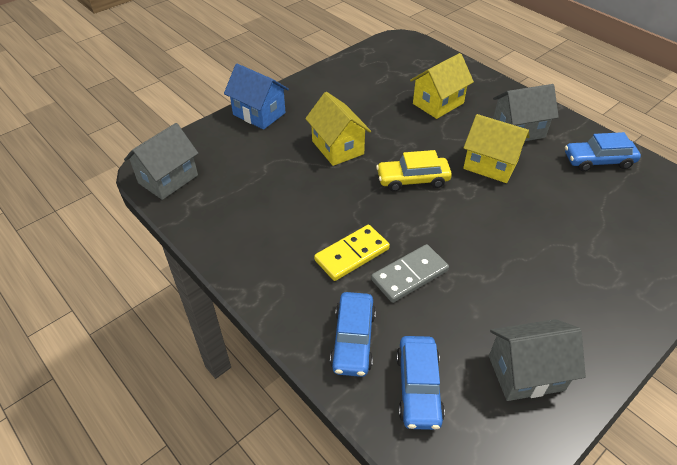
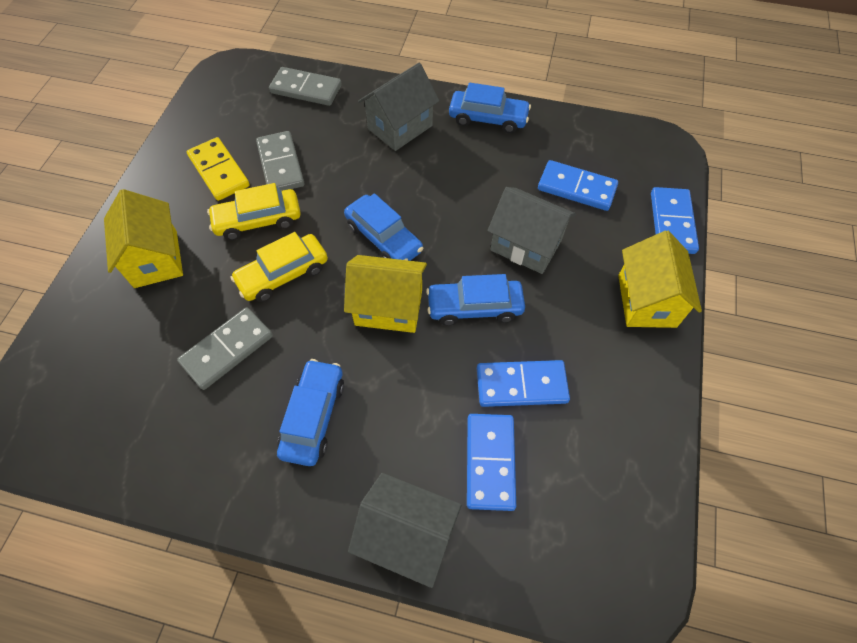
blue car: [330,292,376,377] [396,336,445,430] [565,132,641,171] = 3 -> [277,359,344,466] [344,194,423,261] [426,274,525,326] [449,83,531,133] = 4
blue domino: none = 0 -> [467,414,516,511] [477,360,570,407] [538,160,618,211] [651,187,699,254] = 4
blue house: [224,64,289,130] = 1 -> none = 0
grey domino: [371,244,449,303] = 1 -> [177,307,273,390] [256,131,305,191] [269,67,342,106] = 3
yellow car: [376,150,452,191] = 1 -> [207,183,301,240] [230,232,328,302] = 2

